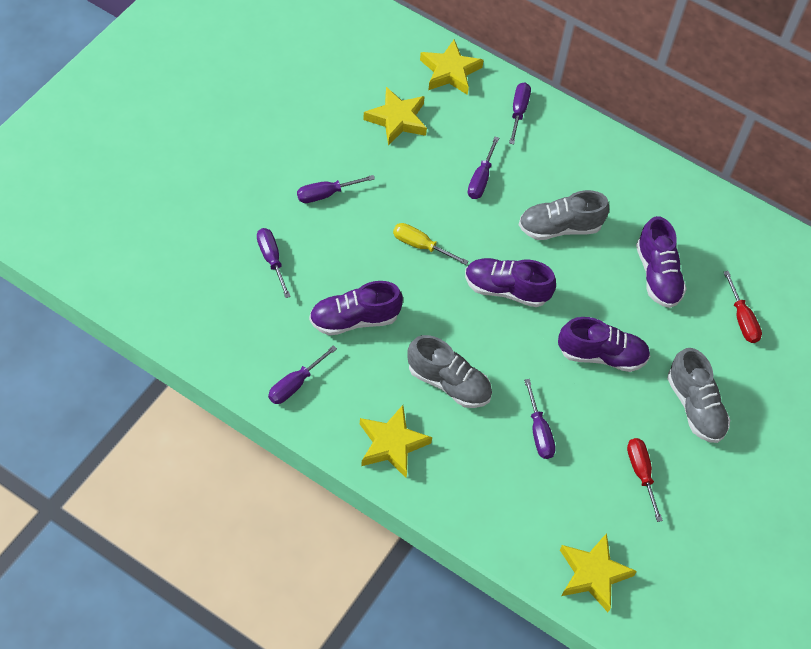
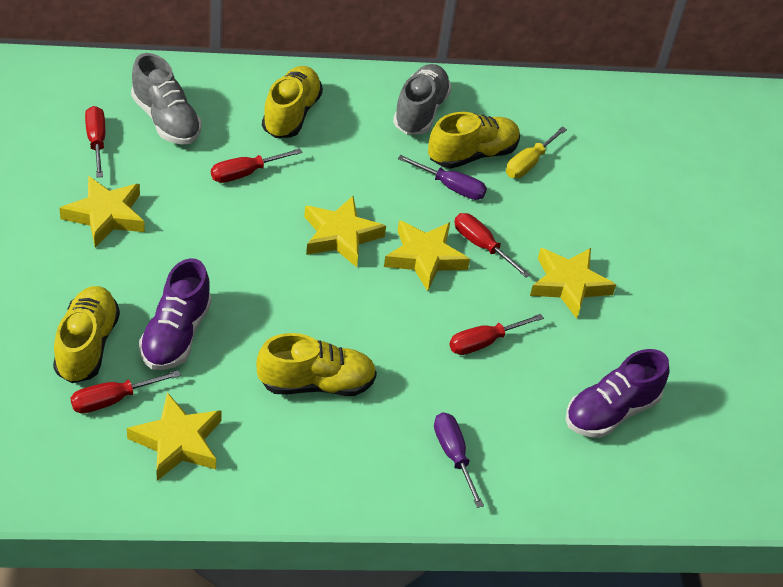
grey shoe: [407,335,492,408] [519,190,609,240] [667,348,731,443] = 3 -> [131,53,202,144] [393,64,452,135] = 2
purple screwdriver: [257,228,291,298] [268,345,337,404] [297,175,375,203] [468,137,499,199] [509,83,531,144] [524,379,556,459] = 6 -> [398,155,487,200] [434,412,484,508] = 2
purple shoe: [309,281,403,336] [465,258,556,307] [558,317,650,372] [636,216,687,308] = 4 -> [139,258,212,370] [566,349,669,438] = 2
red screwdriver: [627,438,663,522] [724,271,762,343] = 2 -> [70,370,181,413] [85,106,105,177] [211,148,303,183] [449,314,544,355] [454,213,531,277] = 5
yellow shoe: none = 0 -> [53,286,120,383] [256,333,377,396] [262,66,323,138] [428,112,520,169] = 4
yellow star: [360,405,432,478] [363,87,427,146] [420,40,484,95] [560,533,637,612] = 4 -> [59,176,145,248] [127,392,222,481] [304,196,386,267] [384,220,470,291] [530,248,616,319] = 5

